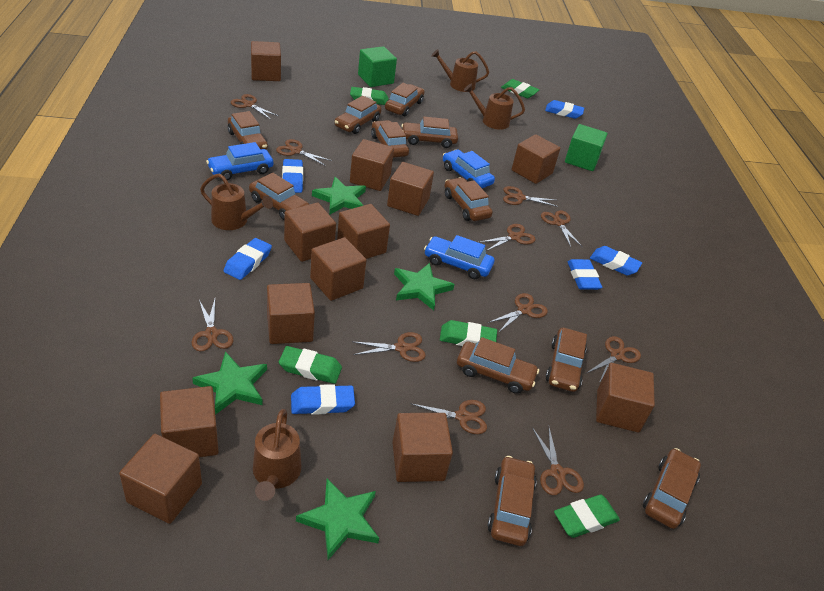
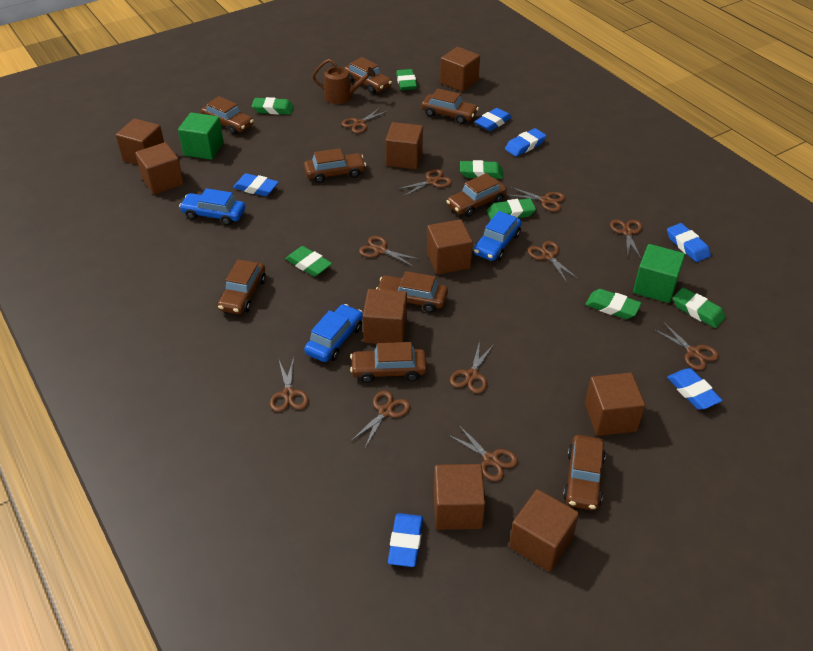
brown car: [228,111,268,150] [249,173,309,220] [335,96,382,134] [371,120,409,158] [385,83,425,116] [401,117,458,148] [444,177,493,221] [457,337,539,394] [487,456,537,546] [546,328,587,392] [643,448,701,529] = 11 -> [201,96,254,135] [218,260,266,314] [304,148,366,183] [344,57,392,94] [350,342,427,383] [376,271,448,313] [421,89,479,124] [446,173,507,217] [563,435,606,510] = 9
brown cube: [119,434,202,524] [160,386,219,457] [251,41,281,81] [267,283,315,344] [284,202,336,262] [310,237,366,301] [337,204,390,259] [350,139,394,191] [387,162,434,216] [392,413,453,482] [512,134,560,184] [596,363,655,433] = 12 -> [116,118,164,165] [135,142,184,195] [363,289,407,344] [386,122,423,169] [427,219,473,275] [434,464,486,530] [440,47,480,92] [509,489,579,572] [585,372,645,436] = 9
brown watering can: [200,173,273,230] [253,409,301,501] [431,49,489,92] [464,84,525,130] = 4 -> [312,59,375,104] = 1
green eraser: [279,346,342,384] [350,87,389,105] [440,320,497,346] [501,79,539,98] [554,495,620,538] = 5 -> [252,97,294,115] [285,246,332,277] [396,69,417,90] [460,160,503,179] [487,198,536,220] [585,289,641,319] [673,288,726,328] = 7
green star: [192,351,267,415] [296,479,379,560] [312,177,366,214] [394,263,455,310] = 4 -> none = 0

